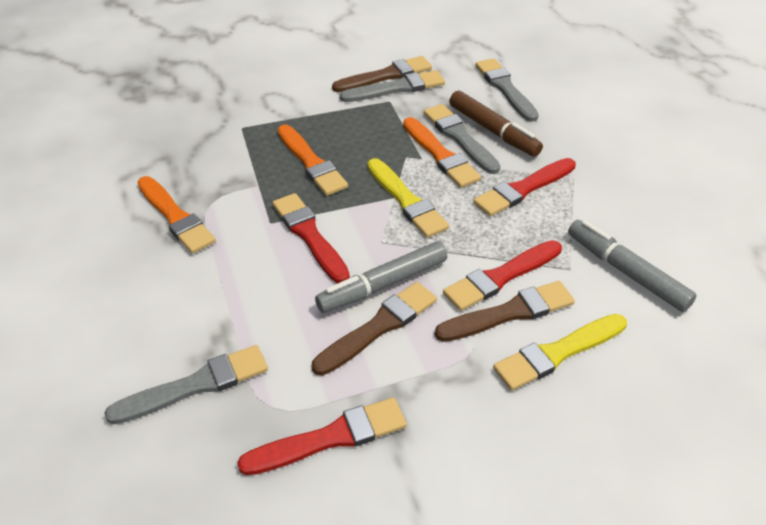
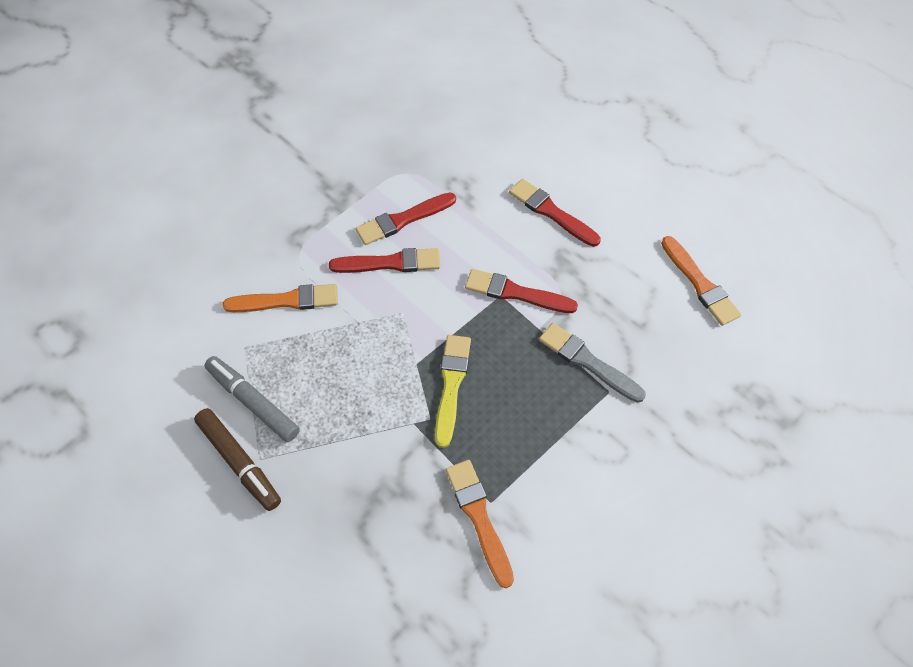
brown brush: [312,282,437,376] [332,56,432,92] [435,281,575,342] = 3 -> none = 0
grey brush: [104,345,268,424] [340,70,445,102] [424,104,500,174] [476,58,539,122] = 4 -> [539,323,646,403] = 1
grey marker: [315,241,447,313] [568,220,697,312] = 2 -> [204,356,300,442] = 1
yellow brush: [367,158,449,238] [493,314,627,390] = 2 -> [435,335,471,448] = 1

